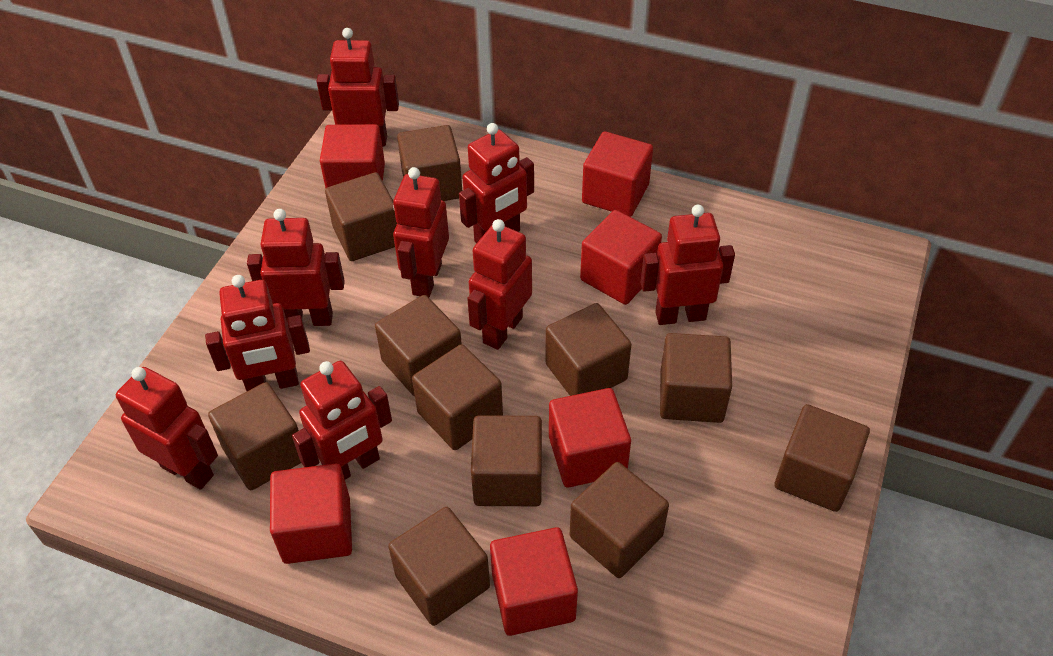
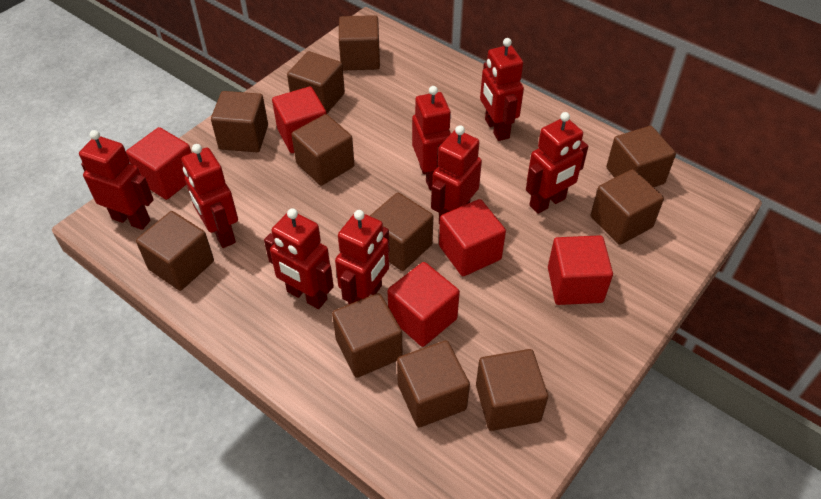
red cube: [270,464,352,564] [320,124,385,188] [490,527,578,636] [549,388,631,488] [580,210,662,305] [582,131,653,217] = 6 -> [126,127,192,200] [272,86,326,153] [388,262,460,347] [439,199,506,276] [548,235,613,305] = 5
red robot: [116,367,218,490] [205,275,310,391] [247,209,345,326] [292,361,392,480] [317,28,399,146] [393,167,449,297] [459,123,534,243] [467,219,532,350] [641,205,735,325] = 9 -> [79,130,154,230] [182,144,238,248] [264,208,334,309] [335,210,390,305] [412,86,451,190] [431,125,482,224] [480,38,524,141] [526,112,588,214] = 8

